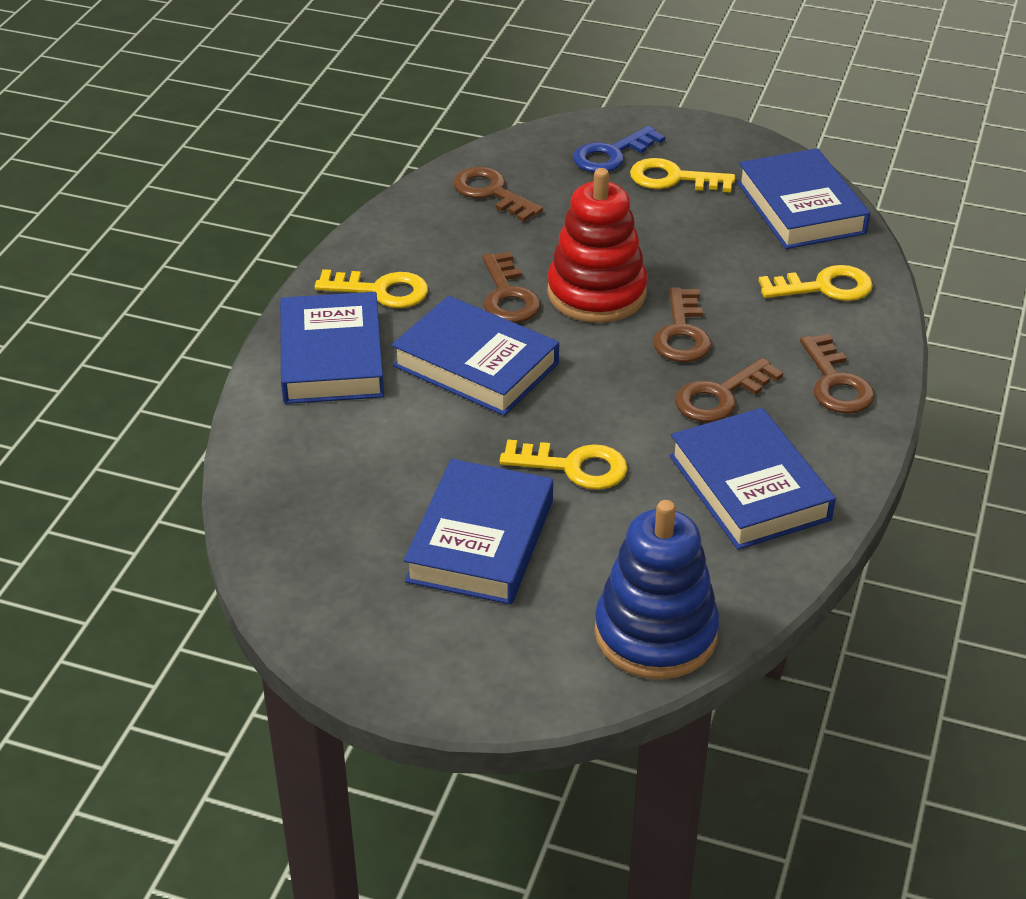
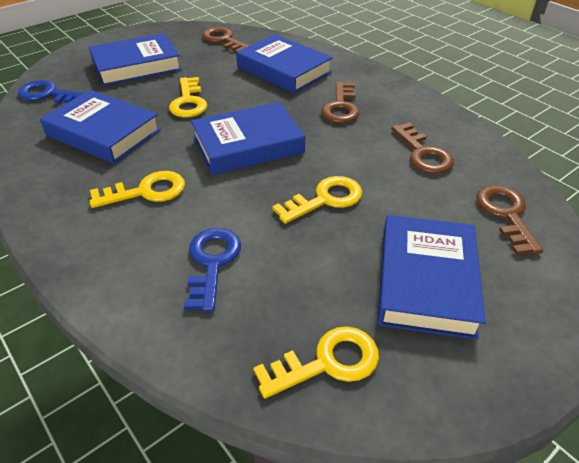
blue key: [573,126,665,172] = 1 -> [18,80,83,103] [184,228,241,312] = 2
blue stacking toy: [594,500,720,679] = 1 -> none = 0
brown key: [453,167,543,222] [482,252,541,323] [653,287,712,362] [675,358,783,422] [800,334,875,414] = 5 -> [202,27,249,53] [321,82,360,123] [391,122,454,174] [477,185,543,255] = 4
red stacking toy: [547,168,648,323] = 1 -> none = 0

